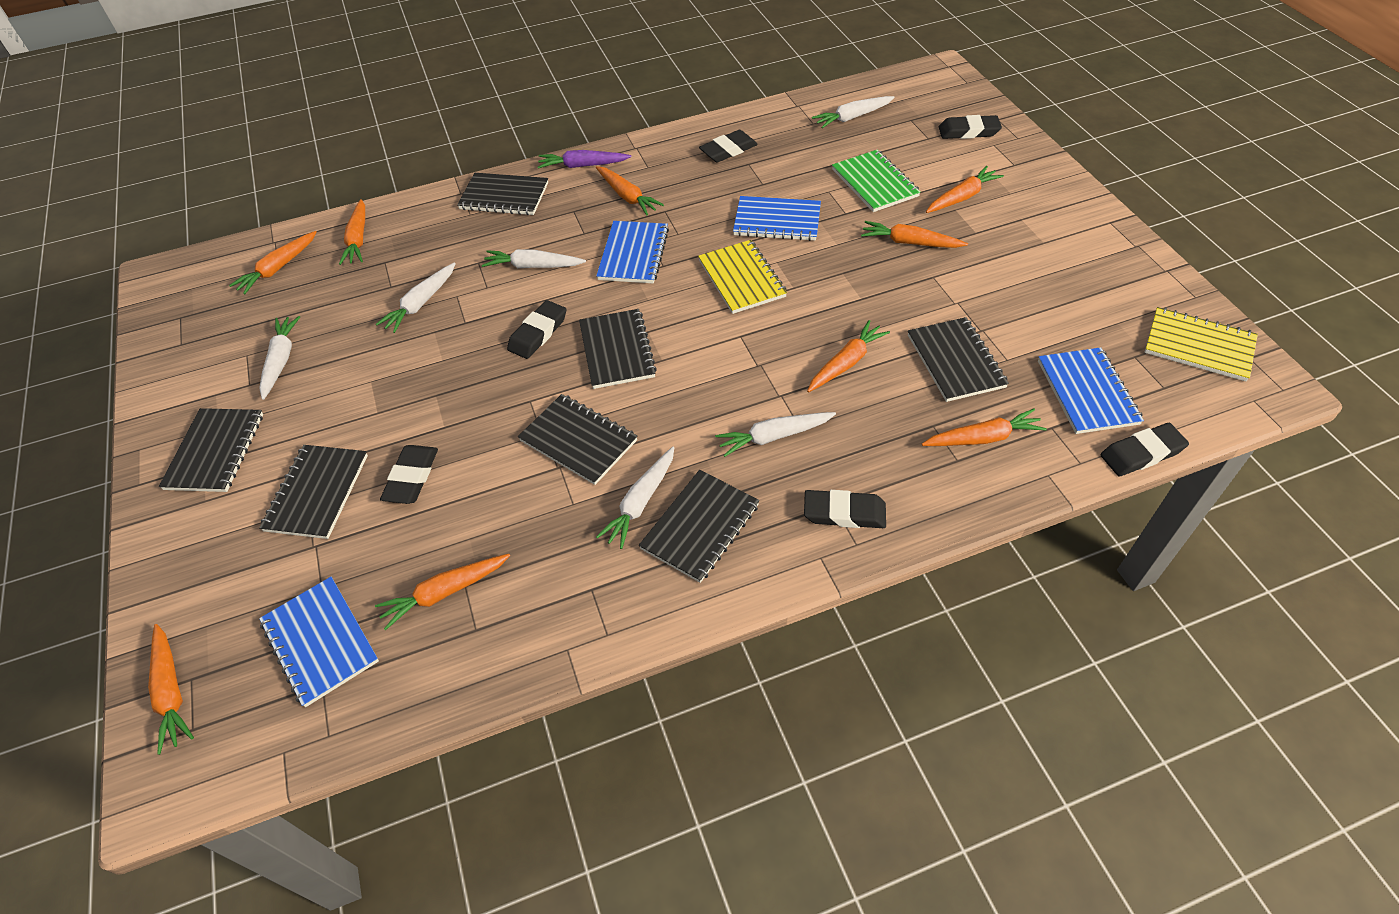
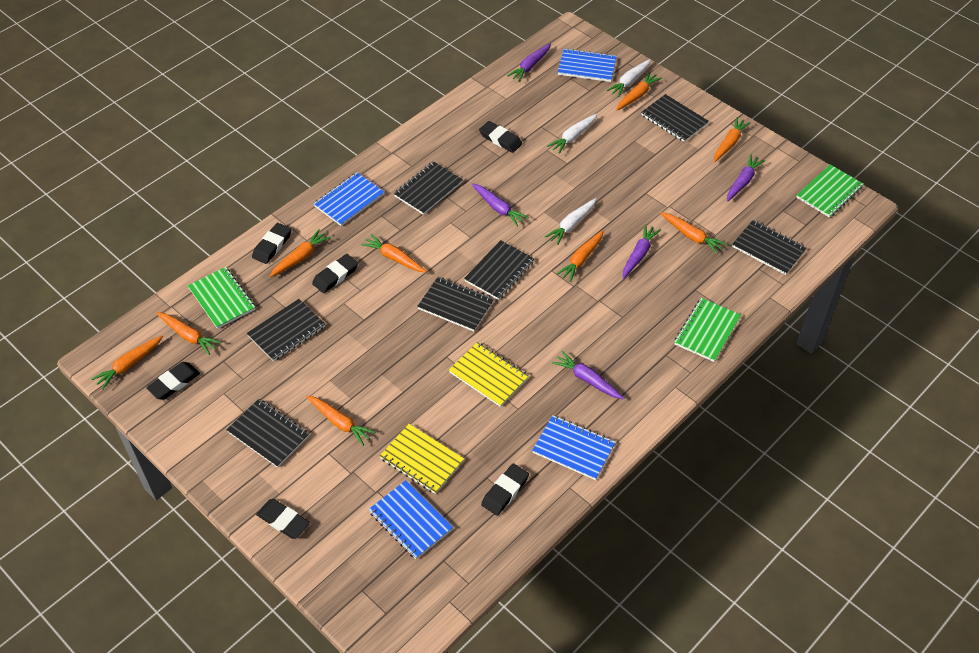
green notebook: [832,150,921,212] = 1 -> [188,267,255,329] [675,298,741,362] [796,164,863,218] = 3
purple carrot: [538,150,631,169] = 1 -> [472,183,529,227] [507,43,551,82] [552,351,624,399] [623,224,661,279] [727,154,765,202] = 5
white carrot: [259,316,300,400] [376,262,456,333] [482,249,586,268] [596,447,674,549] [715,412,836,457] [812,96,895,128] = 6 -> [544,198,596,245] [547,114,598,154] [606,59,651,97] = 3

